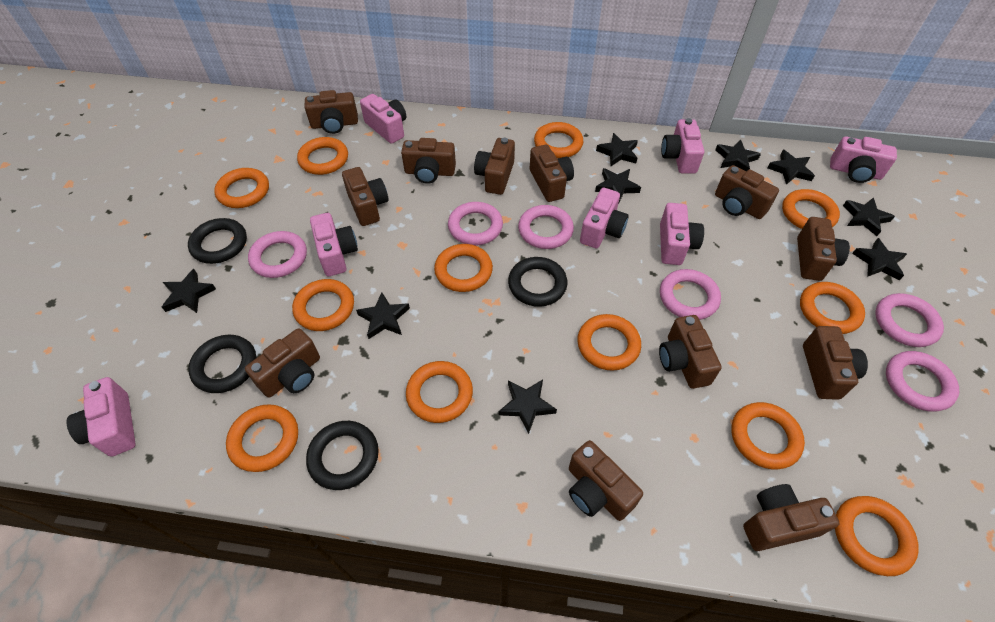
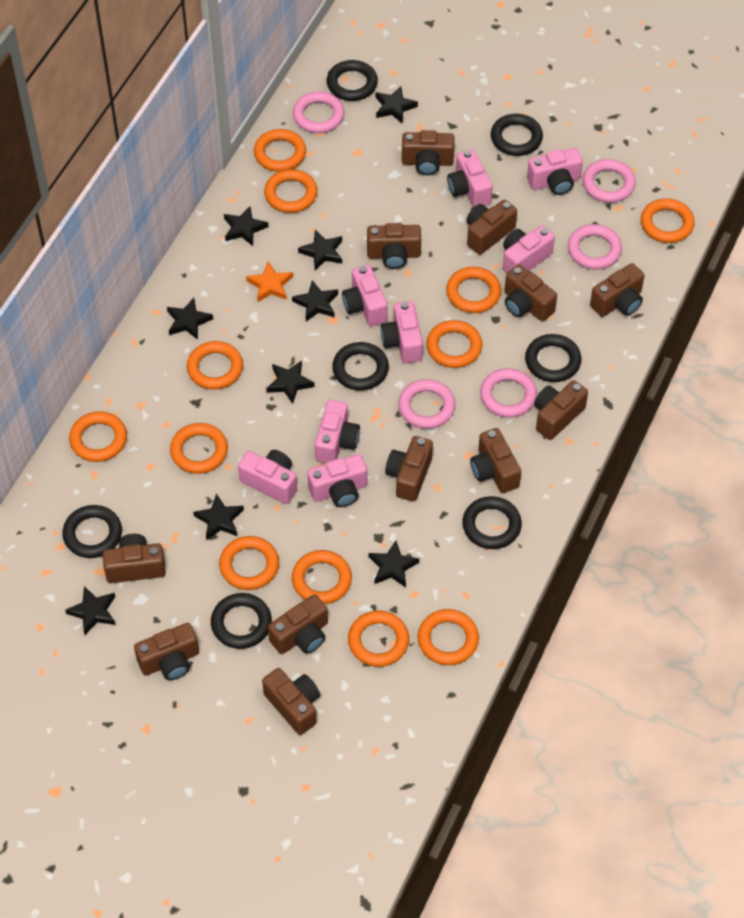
black ring: [188,218,247,264] [188,335,256,393] [306,421,379,490] [508,257,568,307] = 4 -> [62,505,122,558] [211,593,272,649] [327,60,378,101] [332,342,389,391] [462,496,522,549] [491,114,543,156] [525,334,582,382] = 7
orange star: none = 0 -> [246,262,293,302] = 1
pink camera: [66,377,136,457] [310,213,358,276] [360,94,406,144] [580,188,629,249] [660,203,704,265] [661,118,704,174] [830,137,897,183] = 7 -> [238,450,297,504] [307,454,367,507] [315,400,360,463] [342,265,388,326] [381,301,423,363] [447,149,493,207] [503,225,555,273] [527,148,583,195] = 8
pink ring: [248,231,307,278] [448,202,503,245] [518,205,574,249] [660,269,721,320] [875,293,944,347] [886,351,959,412] = 6 -> [293,92,345,133] [398,379,456,429] [480,368,537,418] [568,224,622,270] [582,159,636,203] = 5

